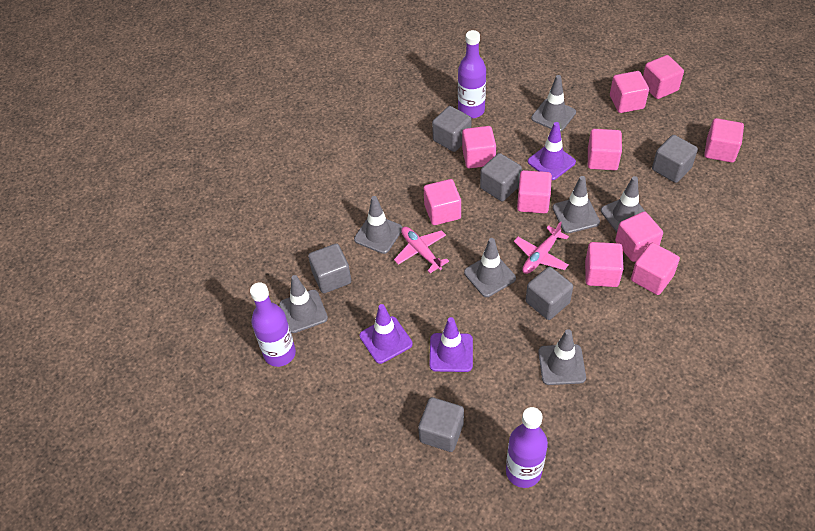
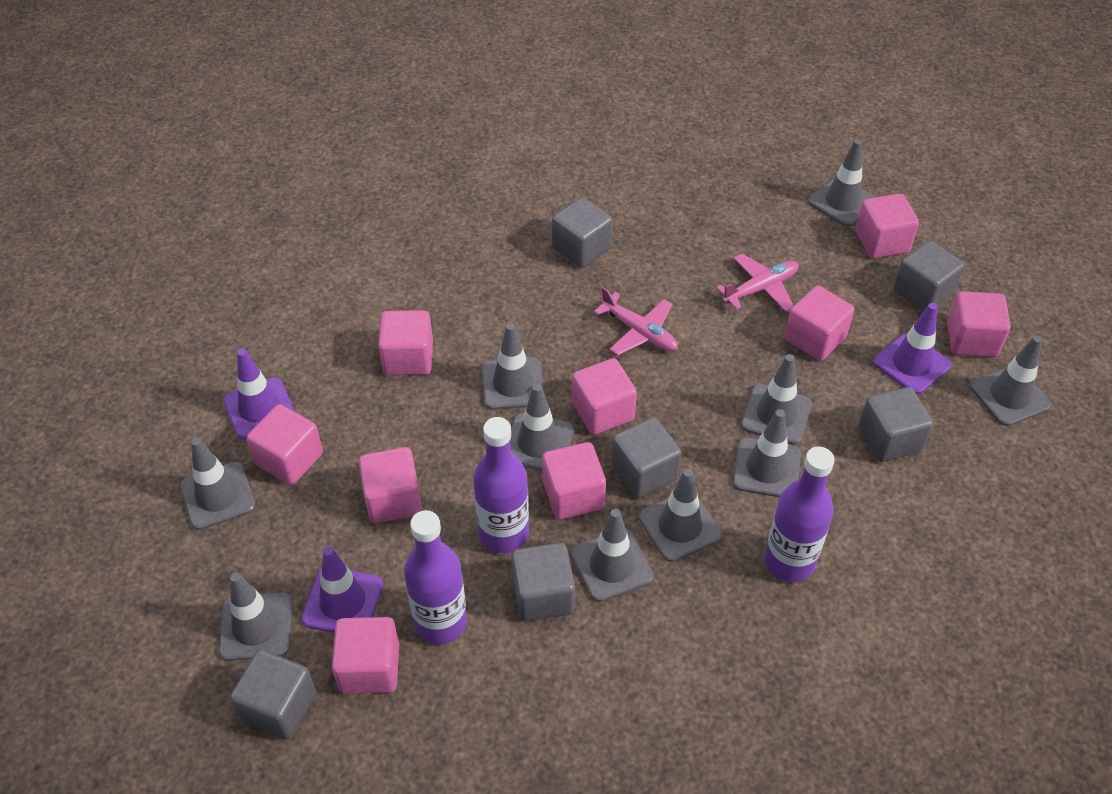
grey traffic cone: [279,275,328,333] [354,196,402,254] [464,238,516,297] [531,75,576,132] [538,329,586,385] [552,176,600,233] [601,176,646,232] = 7 -> [180,438,255,530] [219,572,292,661] [482,323,545,410] [510,384,574,471] [571,509,654,602] [639,469,722,562] [733,409,801,497] [741,354,812,445] [809,139,875,227] [971,335,1051,426] = 10
pink cube: [424,179,461,225] [462,126,496,168] [517,170,552,213] [585,242,624,287] [588,129,622,170] [610,71,649,113] [615,211,663,262] [631,243,680,295] [643,55,684,99] [704,118,744,163] = 10 -> [247,404,323,485] [332,617,399,694] [359,447,422,523] [378,310,433,375] [542,442,606,519] [572,358,637,435] [785,286,854,361] [855,194,919,258] [947,291,1011,357] = 9

